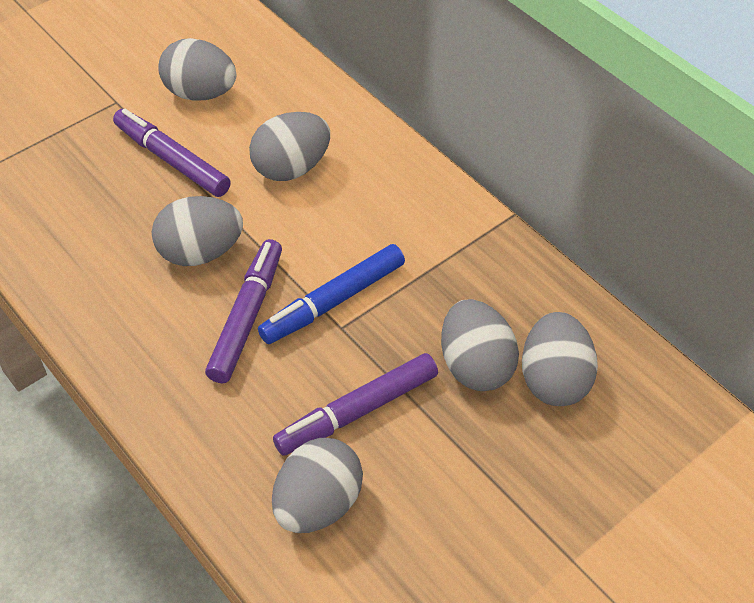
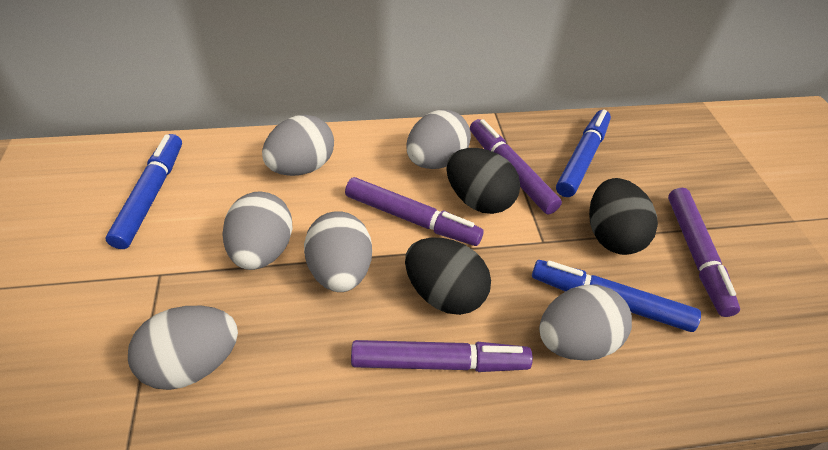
black egg: none = 0 -> [405,238,491,315] [447,148,520,214] [589,178,658,255] = 3
blue marker: [258,244,405,344] = 1 -> [105,134,182,249] [532,260,701,332] [556,109,611,197] = 3
purple marker: [113,109,231,197] [205,239,282,383] [273,353,438,456] = 3 -> [345,177,484,246] [351,340,533,372] [470,119,562,215] [668,188,740,317] = 4

